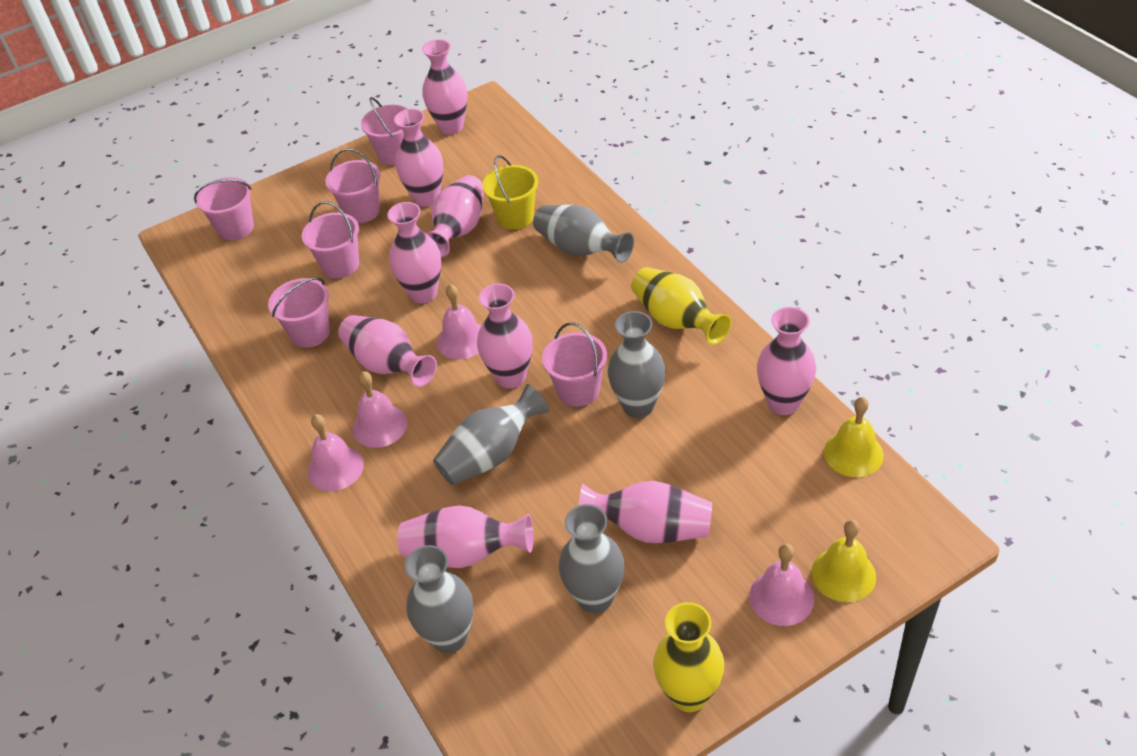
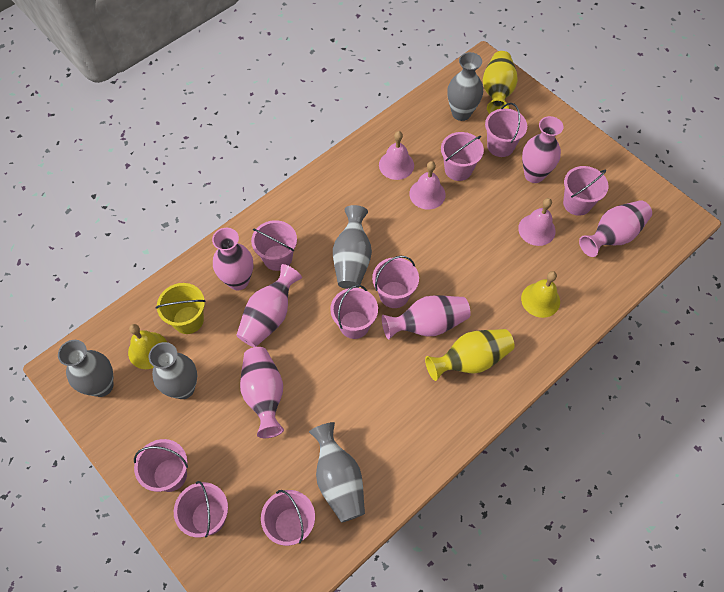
pink bell: [308,414,364,491] [353,371,407,448] [437,284,481,359] [749,544,814,626] = 4 -> [379,131,414,180] [409,161,445,210] [518,198,556,246] = 3
pink bucket: [194,177,254,241] [268,277,330,348] [302,201,359,279] [325,148,380,223] [361,97,408,165] [542,322,607,407] = 6 -> [134,439,188,492] [174,481,228,538] [251,220,297,271] [261,490,315,546] [330,285,378,339] [372,256,419,308] [441,132,484,181] [485,103,527,157] [563,166,608,216] = 9
pink vase: [338,315,437,387] [387,202,441,303] [394,109,443,207] [397,505,534,568] [422,39,467,135] [426,175,484,257] [477,283,533,388] [579,481,712,543] [757,307,816,415] = 9 -> [212,228,253,290] [236,264,302,347] [240,347,284,438] [382,295,470,339] [522,116,563,183] [579,200,652,257] = 6

